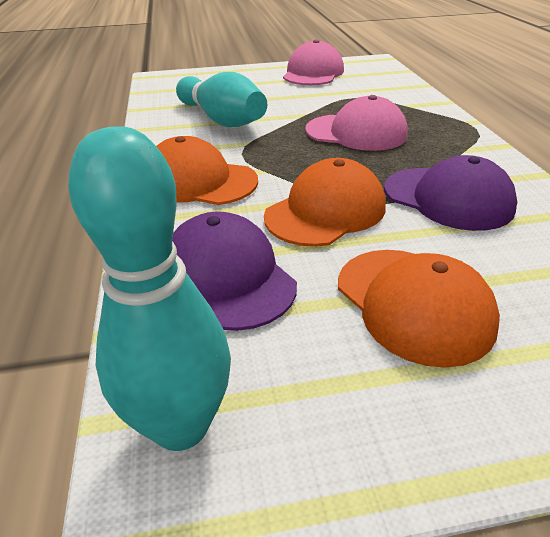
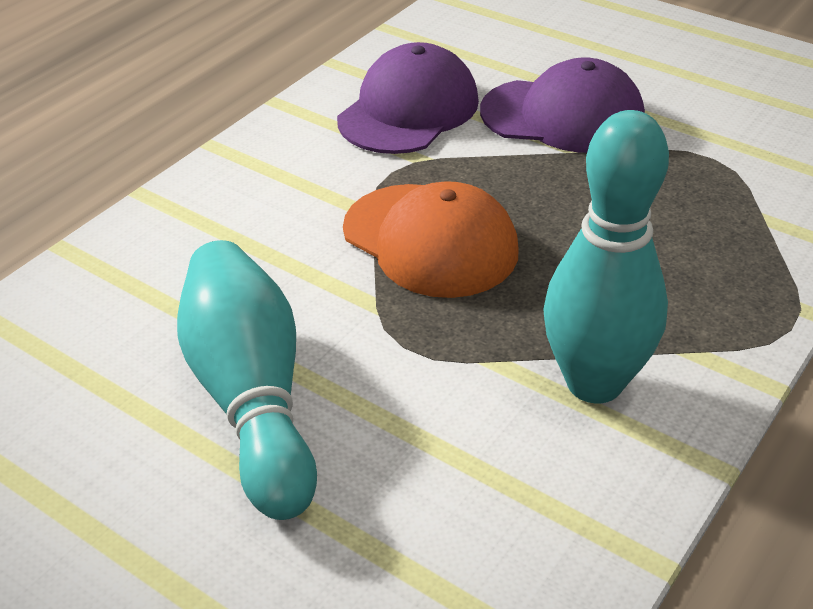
orange cap: [156,136,258,205] [264,158,386,247] [338,250,500,368] = 3 -> [343,181,519,298] = 1
pink cap: [283,39,344,85] [305,95,408,151] = 2 -> none = 0

